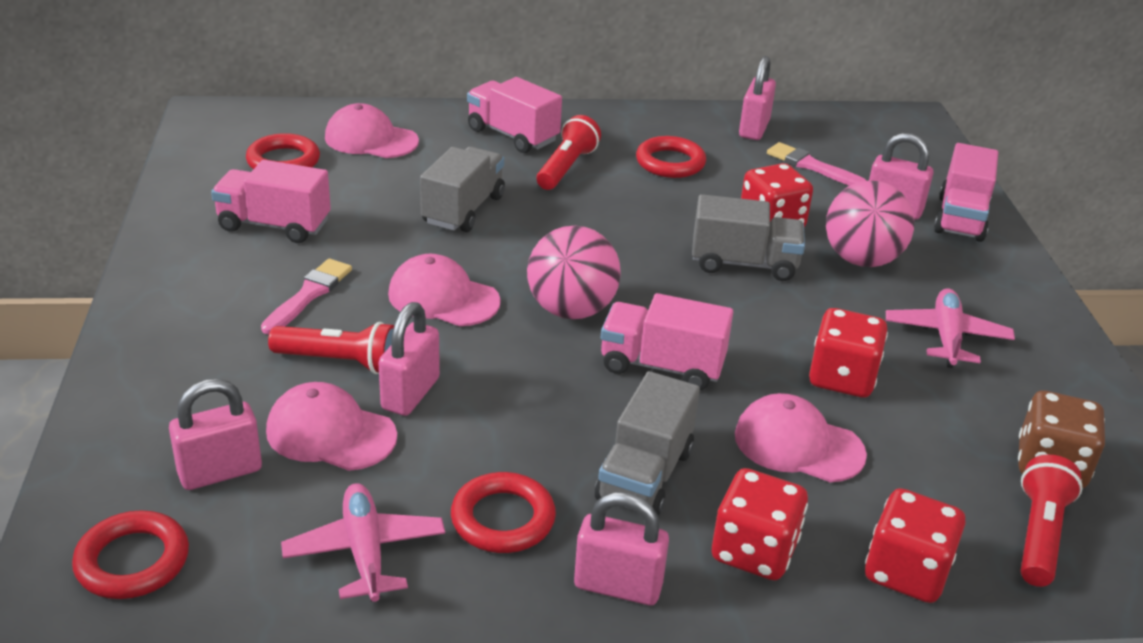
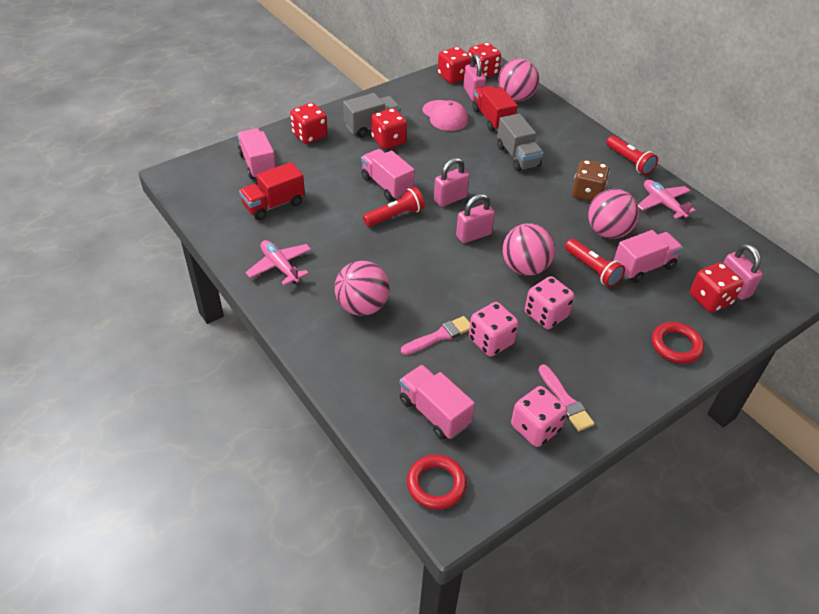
grey truck: [420,147,505,232] [595,371,700,516] [692,194,805,281] = 3 -> [343,93,401,137] [497,113,543,171] = 2
pink ball: [527,226,621,319] [826,181,914,267] = 2 -> [334,261,390,316] [498,59,539,101] [503,223,555,276] [588,189,639,238] = 4
pink cap: [266,382,397,471] [325,103,419,158] [388,254,501,326] [735,393,867,482] = 4 -> [422,100,468,131] = 1
pink dice: none = 0 -> [469,302,519,357] [511,386,567,447] [525,276,575,329] = 3
pink padlock: [169,379,262,490] [378,302,440,416] [574,492,669,605] [739,56,776,140] [869,133,933,219] = 5 -> [434,157,469,207] [456,194,495,243] [463,54,486,101] [724,244,763,300] = 4
red dice: [712,468,808,580] [741,163,813,227] [809,308,888,397] [865,488,966,603] = 4 -> [290,103,328,144] [371,108,407,149] [437,47,471,84] [468,42,501,78] [690,262,744,313] = 5
red ring: [72,511,189,599] [246,133,320,169] [451,472,556,553] [636,136,706,178] = 4 -> [407,455,467,510] [652,322,704,364] = 2
red truck: none = 0 -> [239,162,305,220] [472,86,518,132] = 2

